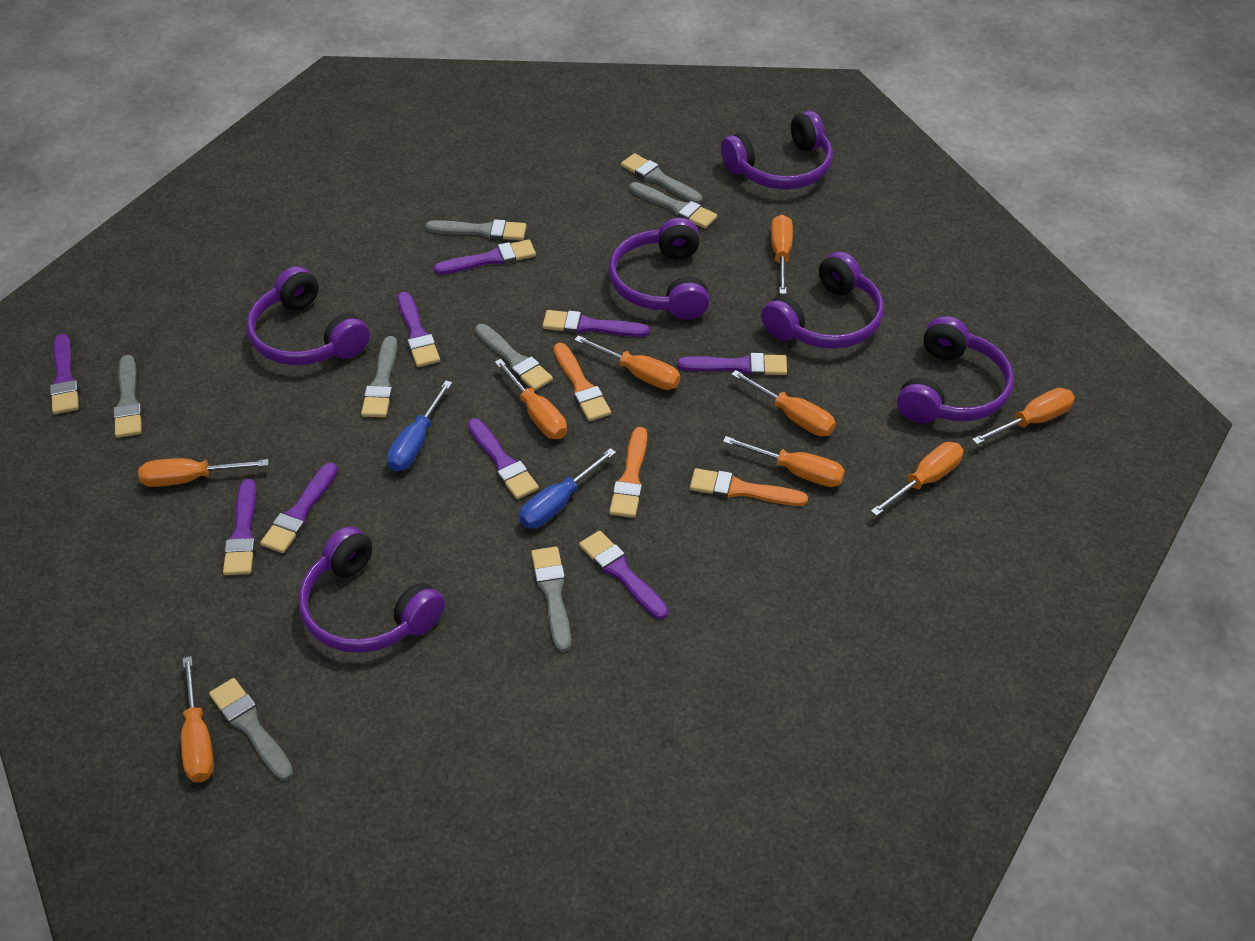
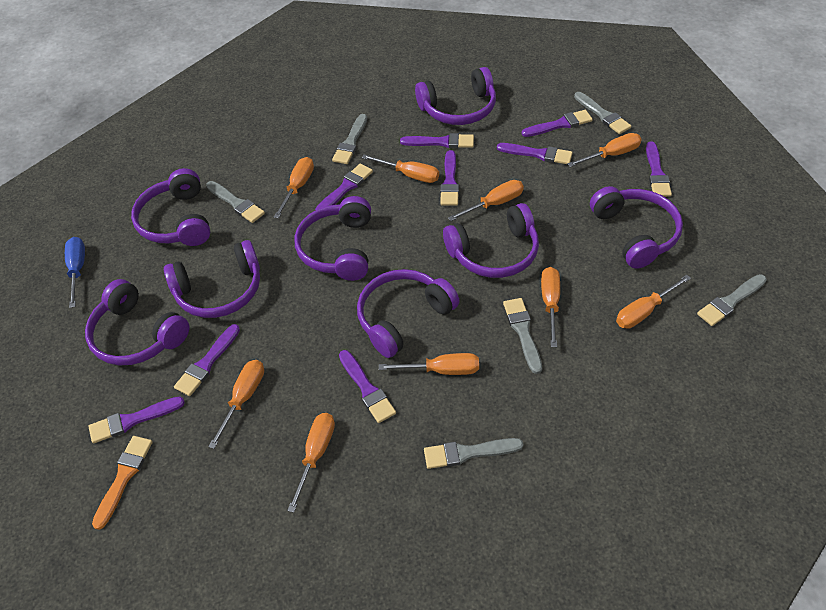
blue screwdriver: [387,380,452,472] [519,448,616,528] = 2 -> [65,237,85,308] = 1
grey brush: [113,355,142,438] [209,678,294,780] [361,336,397,417] [425,219,526,240] [475,324,553,391] [531,547,571,652] [621,153,702,204] [629,182,717,228] = 8 -> [206,181,265,223] [332,114,367,164] [424,438,523,469] [503,298,542,374] [574,92,631,134] [697,274,767,326] = 6
orange brush: [554,343,611,421] [609,427,647,518] [690,468,808,506] = 3 -> [92,436,153,530] = 1
purple headphones: [246,266,370,365] [298,526,445,653] [609,218,710,320] [721,111,833,189] [761,251,884,349] [897,316,1014,423] = 6 -> [85,279,189,365] [131,168,210,246] [164,240,260,318] [294,196,371,281] [357,269,459,358] [415,67,496,125] [443,203,539,278] [590,186,683,269] = 8

